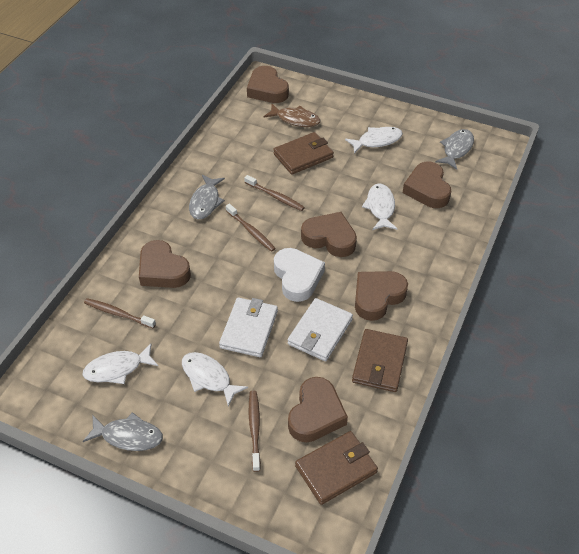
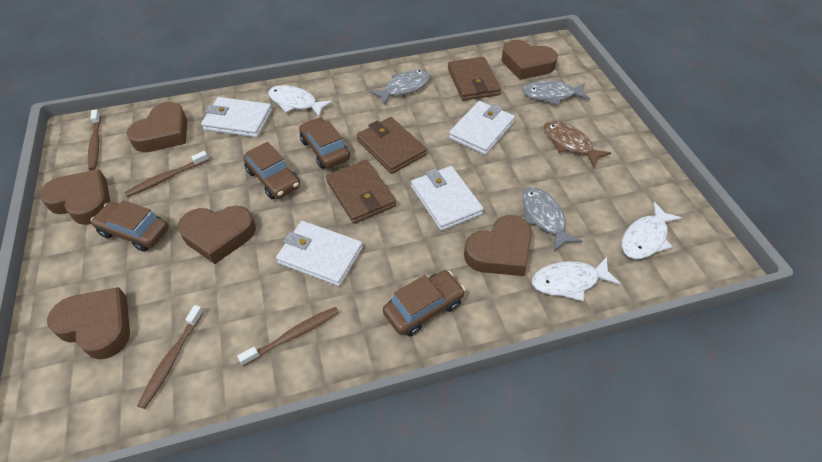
brown car: none = 0 -> [91,200,169,252] [243,142,300,199] [299,117,350,169] [383,270,465,336] = 4
white fish: [82,344,158,384] [182,352,248,407] [345,127,403,154] [362,183,397,230] = 4 -> [268,85,333,118] [532,257,621,302] [621,202,682,259] = 3
white heart: [274,248,325,302] = 1 -> none = 0
white wallet: [219,298,278,357] [288,298,353,361] = 2 -> [201,97,272,138] [276,221,363,286] [411,166,484,231] [449,101,515,155] = 4

